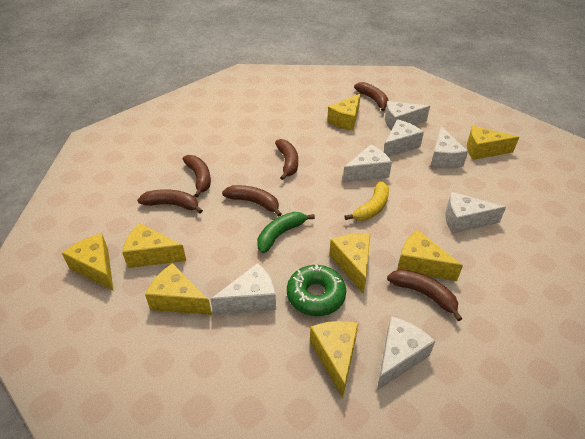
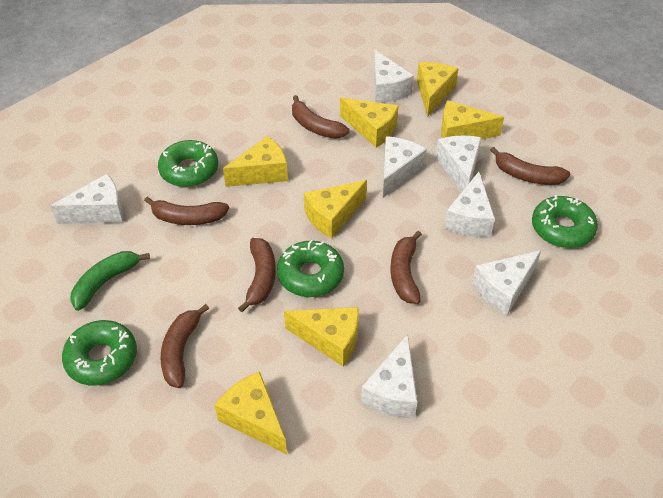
green donut: [287,264,346,316] = 1 -> [62,320,137,385] [158,140,218,187] [277,240,344,297] [532,195,598,248] = 4
yellow banana: [344,181,389,221] = 1 -> none = 0
yellow cheese: [62,233,114,291] [122,223,186,268] [145,263,212,315] [310,321,359,399] [327,94,361,131] [329,233,370,294] [397,230,463,281] [467,126,519,160] = 8 -> [215,372,287,454] [223,136,288,187] [284,307,359,366] [304,180,367,239] [340,97,398,147] [417,62,459,117] [441,100,504,139] = 7

